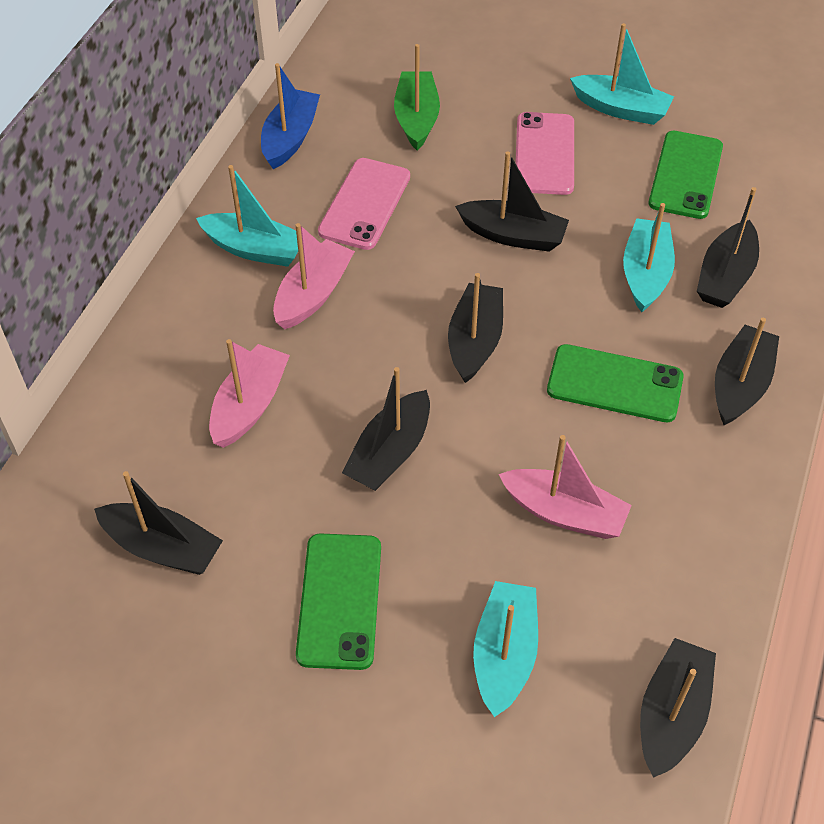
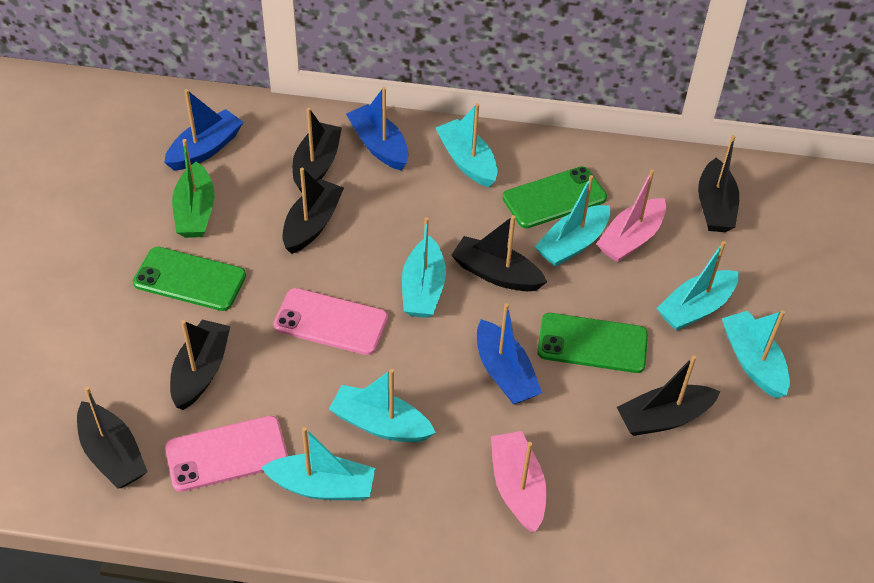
blue boat: [261,63,320,169] = 1 -> [164,89,243,171] [346,87,408,170] [477,303,542,405] = 3
pink boat: [209,339,290,448] [273,223,355,330] [499,435,632,539] = 3 -> [491,431,546,532] [596,169,666,262] = 2
turquoise boat: [196,165,298,267] [473,581,538,717] [570,23,674,125] [623,203,675,312] = 4 -> [261,427,375,501] [329,369,436,442] [402,217,446,318] [436,103,498,187] [535,175,610,267] [657,241,739,331] [722,310,790,398] = 7

